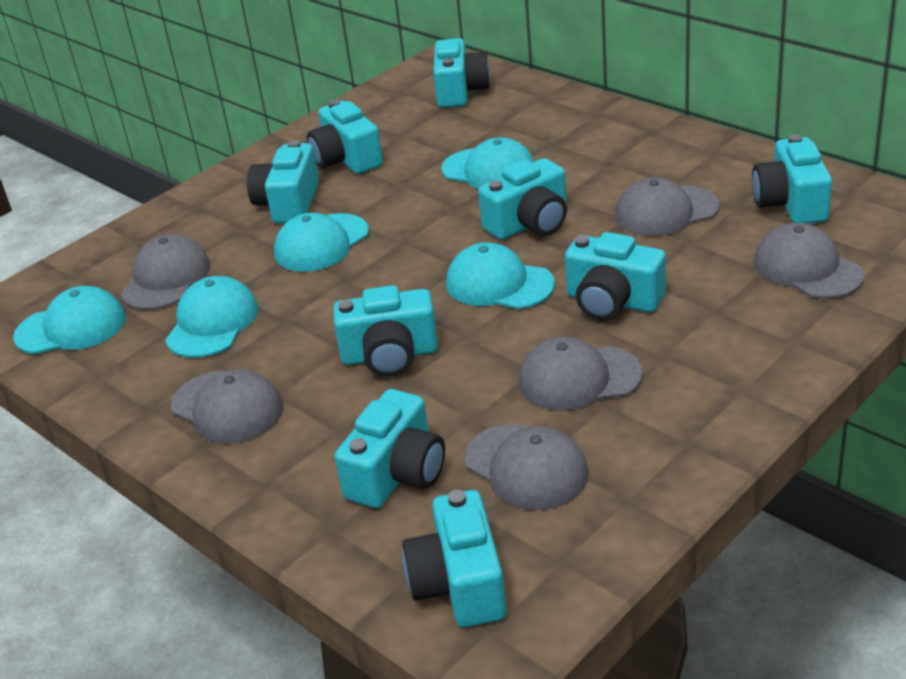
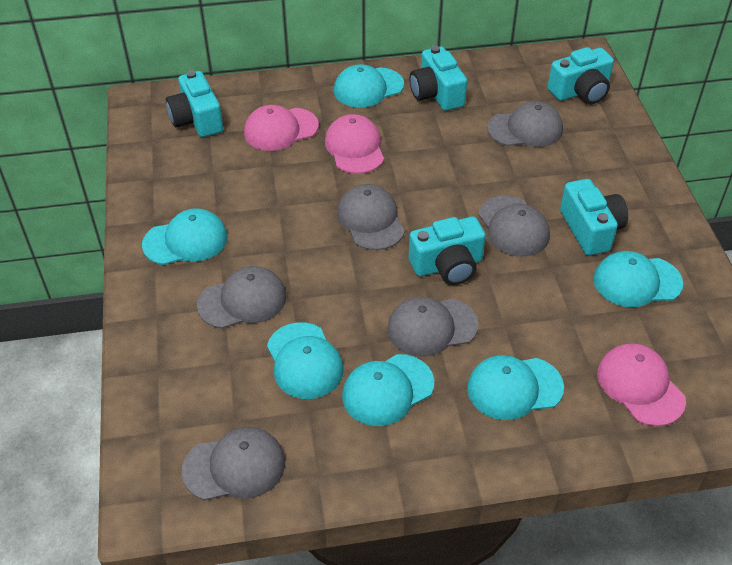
pink cap: none = 0 -> [244,105,319,151] [325,114,384,174] [597,343,686,426] = 3
turquoise camera: [247,140,319,224] [307,99,383,174] [333,285,438,377] [335,389,445,508] [402,490,507,627] [433,38,490,108] [478,158,567,240] [565,232,666,321] [752,134,832,224] = 9 -> [166,70,223,137] [409,46,467,111] [409,217,486,285] [548,47,614,104] [560,179,628,255] = 5
turquoise cap: [13,286,126,354] [165,276,258,358] [274,213,369,272] [441,137,535,189] [446,242,555,309] = 5 -> [142,208,228,265] [267,322,344,399] [334,64,404,108] [342,354,434,426] [467,355,564,420] [594,251,683,307] = 6

